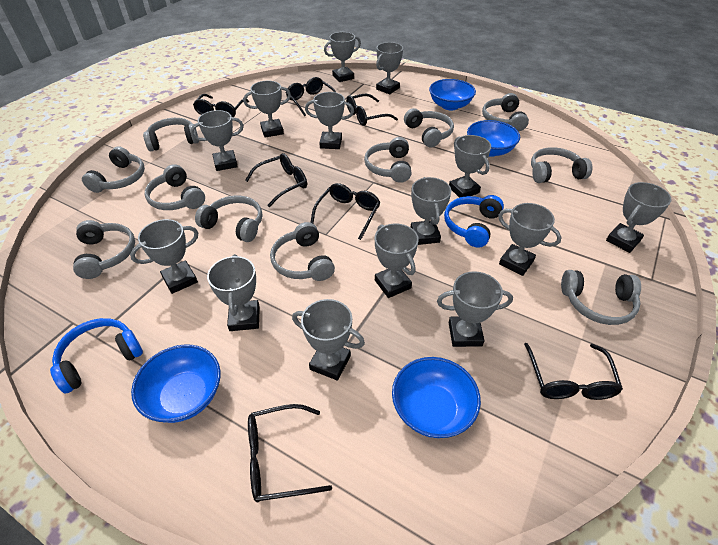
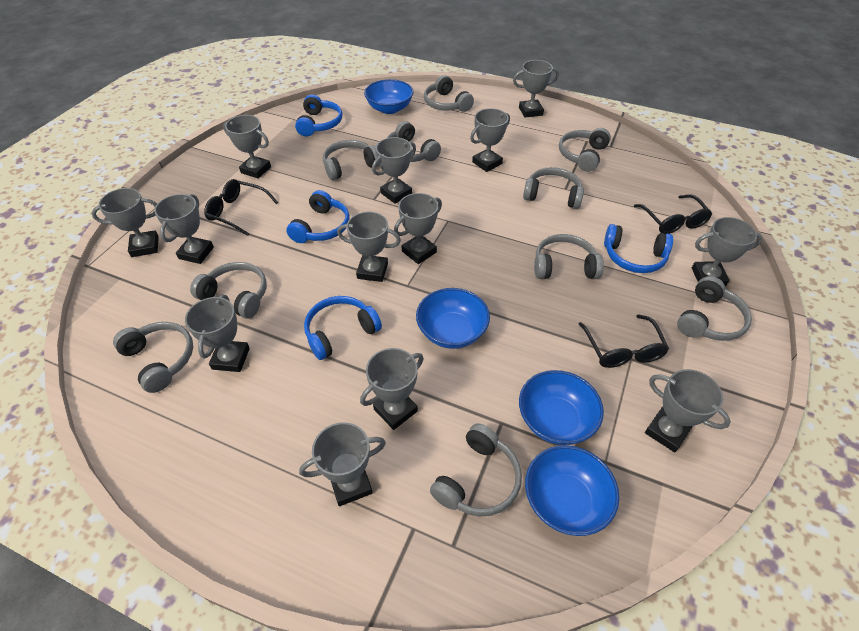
black glasses: [193,94,249,117] [245,153,307,207] [248,404,332,502] [286,77,336,116] [311,183,380,240] [346,94,398,126] [524,343,623,400] = 7 -> [204,179,278,236] [579,314,669,368] [634,194,712,234] = 3
blue headphones: [50,318,143,394] [444,195,504,248] = 2 -> [286,190,350,243] [295,94,342,137] [304,296,382,360] [604,224,673,273] = 4
grey headphones: [73,220,135,279] [82,146,145,193] [143,118,199,151] [145,164,205,210] [195,196,262,242] [270,222,335,281] [364,137,411,183] [404,108,454,147] [482,93,529,131] [531,147,592,183] [561,270,641,325] = 11 -> [113,322,193,393] [190,262,267,319] [323,140,380,180] [387,121,441,162] [424,75,474,112] [430,423,522,517] [523,167,584,209] [534,234,604,279] [559,128,611,172] [677,276,752,341] = 10
grey trophy: [130,219,198,294] [190,110,244,171] [207,254,260,331] [243,81,291,137] [292,299,365,381] [305,92,354,149] [324,32,361,82] [375,223,419,298] [376,42,403,94] [411,177,451,245] [437,271,513,347] [449,135,491,198] [498,203,561,276] [606,182,672,253] = 14 -> [91,188,159,257] [154,194,214,264] [185,295,250,372] [223,115,271,179] [299,422,386,506] [337,212,401,282] [360,348,424,430] [372,137,416,204] [394,193,442,264] [470,108,510,172] [513,60,559,118] [645,369,731,452] [692,217,762,286] = 13

